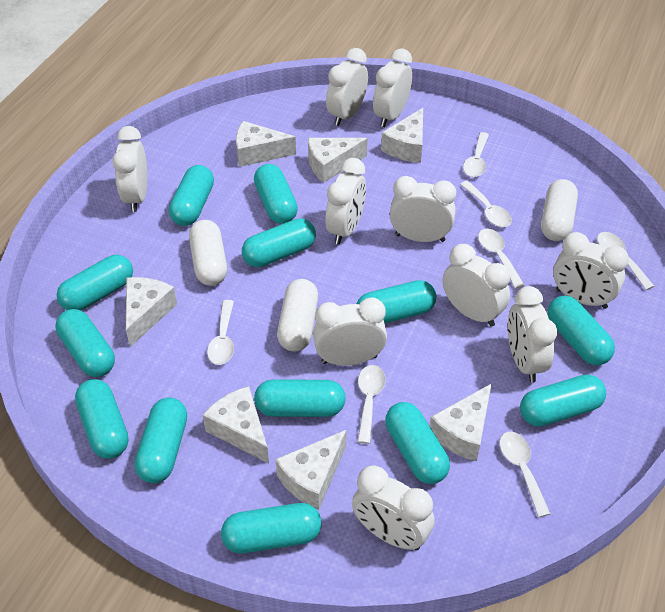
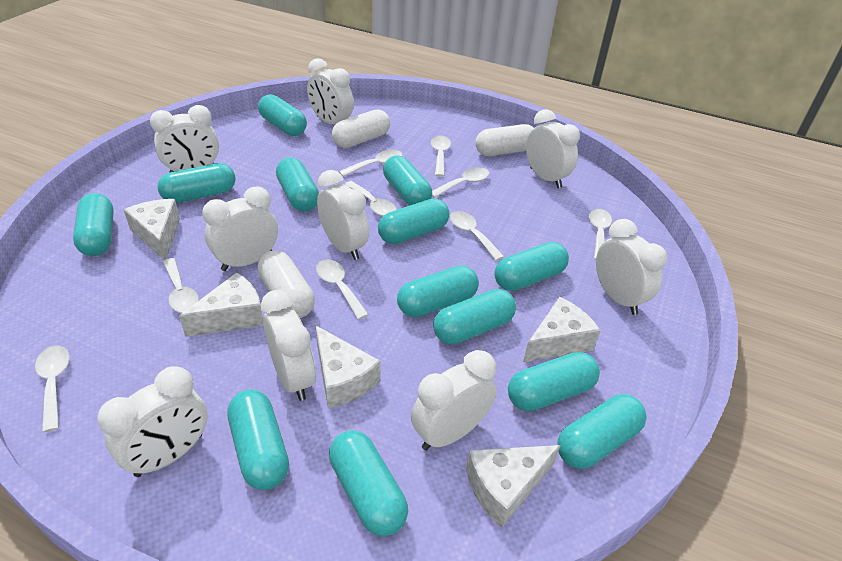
white cheese: [126,277,177,347] [203,386,269,463] [236,121,296,167] [275,430,347,510] [308,138,368,183] [381,108,423,163] [430,383,492,461] = 7 -> [124,199,180,260] [179,272,263,337] [315,325,381,408] [466,445,561,527] [523,297,601,362] = 5
white clock: [112,126,147,212] [313,298,387,366] [325,158,366,244] [326,48,368,126] [352,465,435,551] [373,48,412,127] [389,176,456,242] [443,244,510,327] [508,286,557,383] [553,232,629,309] = 10 -> [97,366,208,477] [150,105,219,172] [202,187,278,271] [261,290,316,401] [307,58,354,124] [317,170,369,260] [411,350,497,450] [526,109,580,188] [596,219,667,315] = 9
white spoon: [207,300,234,365] [357,365,386,444] [460,181,512,227] [463,132,489,177] [478,229,525,289] [499,432,550,517] [597,232,654,290] = 7 -> [35,345,70,432] [163,258,199,313] [316,259,369,320] [339,150,403,177] [345,181,397,217] [431,136,451,177] [432,167,489,198] [450,211,504,261] [589,209,612,260] = 9

